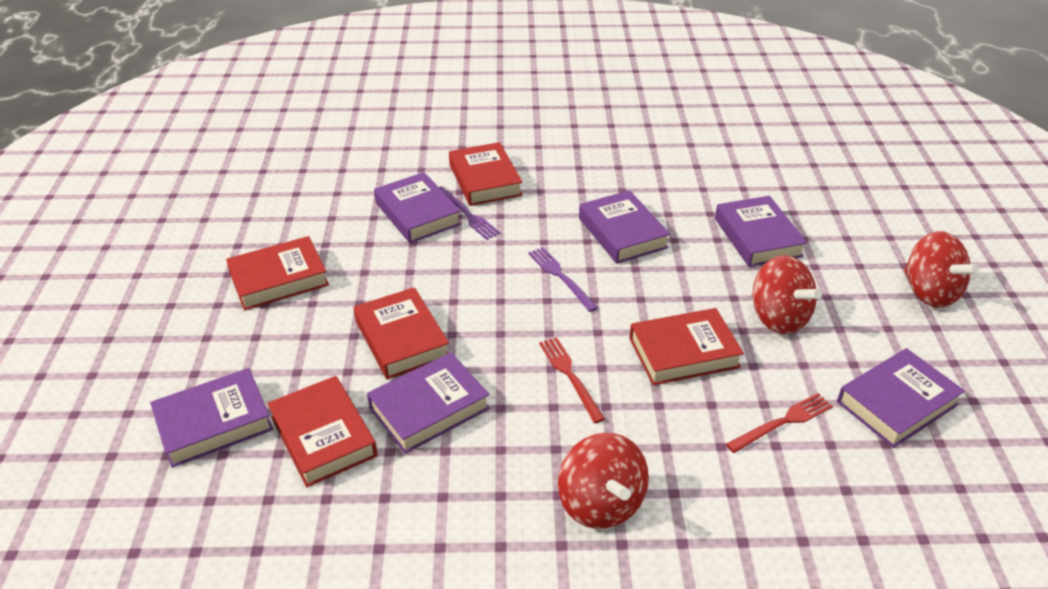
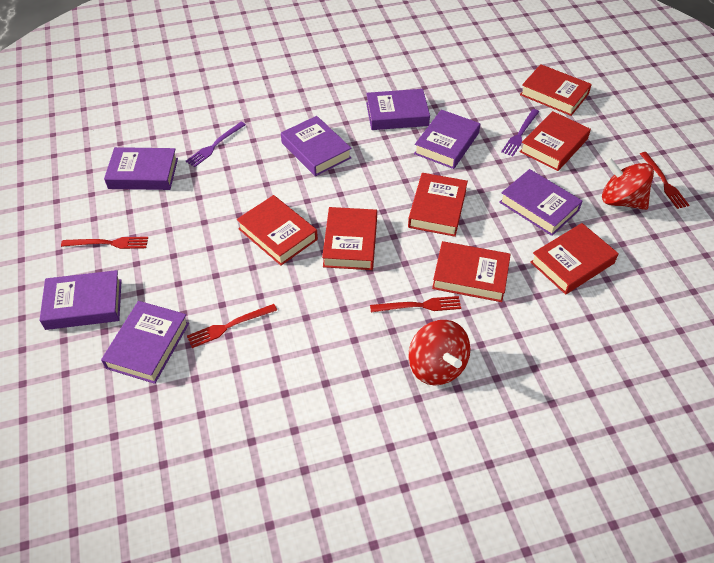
purple book: [150,368,273,468] [367,352,490,454] [374,172,461,243] [579,190,670,264] [715,196,807,267] [837,348,965,448] = 6 -> [39,270,122,330] [101,301,189,384] [104,147,178,190] [281,116,352,176] [366,89,430,130] [414,110,480,169] [499,169,583,236] = 7
red book: [226,236,329,310] [267,376,378,487] [353,287,449,379] [449,142,522,206] [629,308,744,385] = 5 -> [236,195,318,266] [322,207,377,270] [408,173,468,237] [432,241,511,302] [520,64,592,116] [520,111,591,171] [530,223,619,295] = 7
red fork: [539,337,605,423] [726,393,833,453] = 2 -> [61,237,148,249] [187,304,277,348] [370,296,461,312] [640,152,690,209] = 4
red spinning top: [558,433,649,529] [752,255,822,334] [904,231,979,308] = 3 -> [409,320,470,386] [602,158,654,210] = 2

